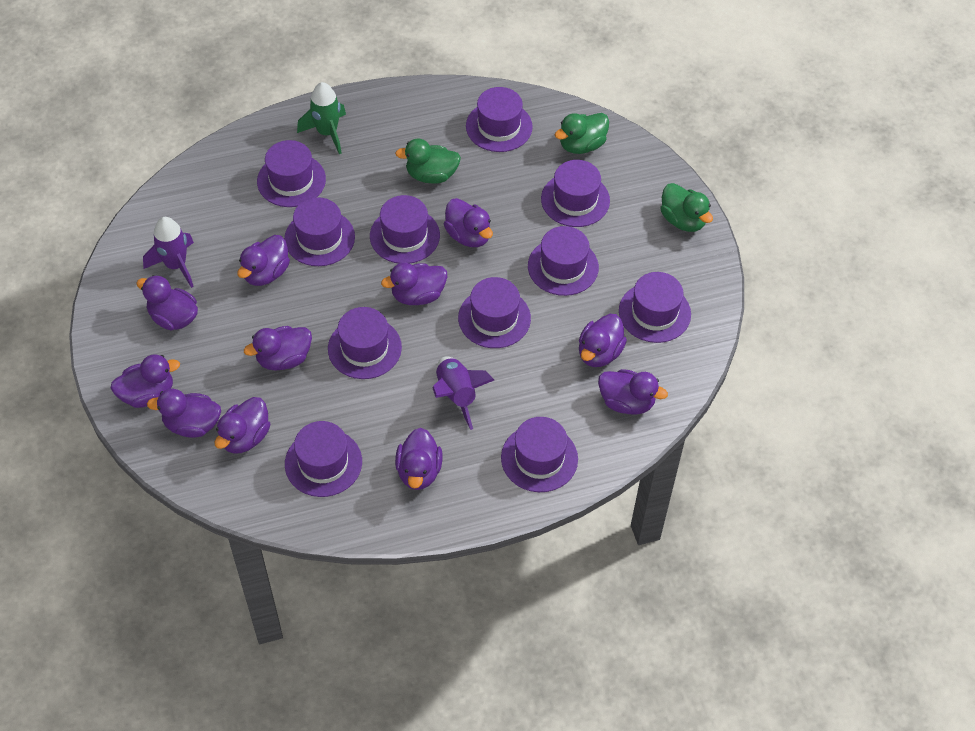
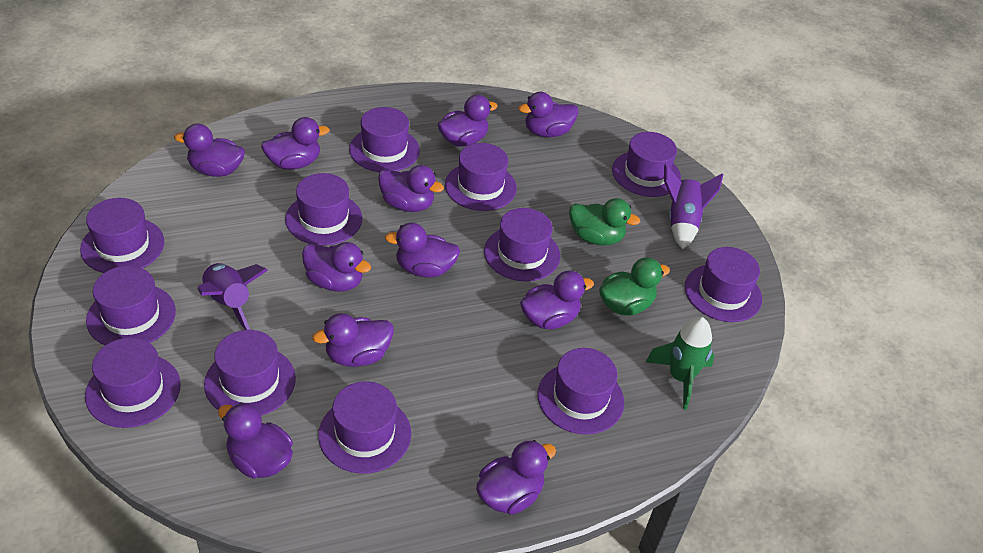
green duck: [395,139,461,184] [555,113,609,154] [660,183,713,232] = 3 -> [569,198,640,246] [599,258,670,316] = 2
purple hat: [257,140,326,207] [284,197,355,266] [285,421,362,497] [328,307,402,379] [370,195,440,264] [458,277,531,348] [466,87,533,152] [501,417,578,492] [528,226,599,296] [541,160,610,227] [619,272,691,343] = 11 -> [80,198,164,273] [85,338,181,428] [86,266,176,345] [204,330,296,416] [285,173,362,245] [318,381,411,474] [349,107,420,172] [445,143,517,211] [484,208,560,281] [538,348,624,434] [612,132,681,197] [685,247,762,322] = 12

